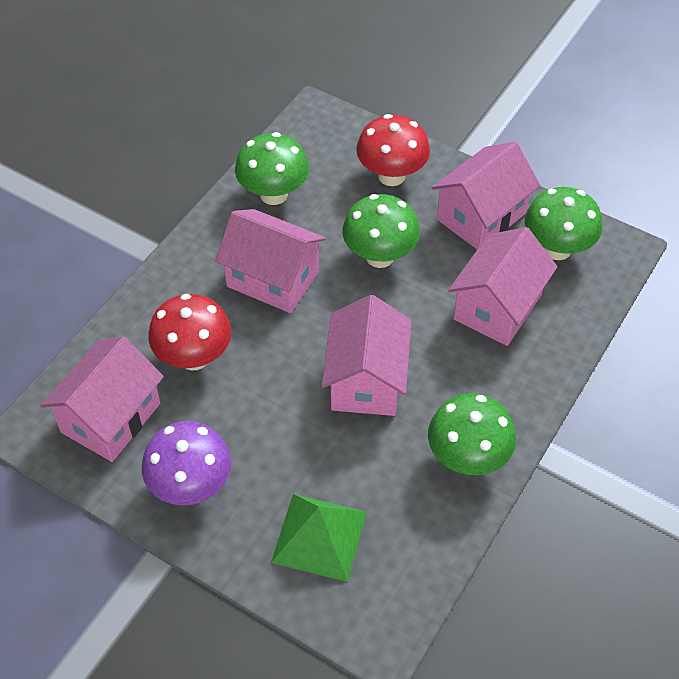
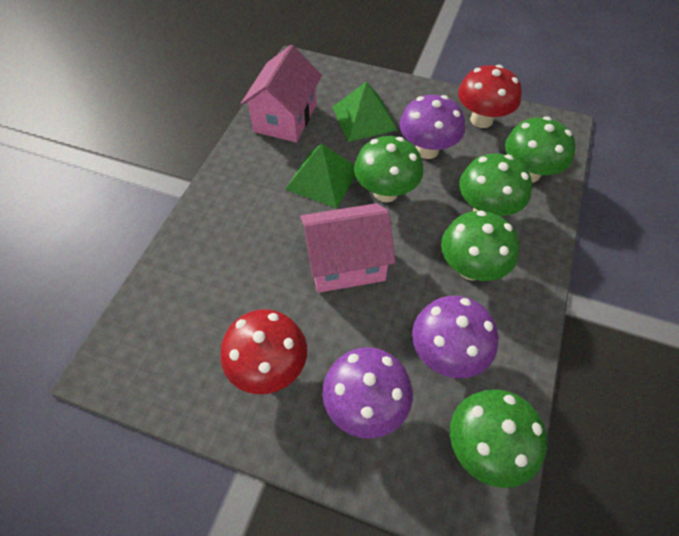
green mushroom: [235,132,309,205] [342,194,420,268] [428,393,516,475] [525,187,602,260] = 4 -> [354,136,423,202] [441,211,519,281] [450,389,547,488] [459,153,532,216] [505,116,576,183] = 5
green pyramid: [271,494,367,582] = 1 -> [285,144,355,208] [332,81,398,142] = 2
pink house: [40,336,164,462] [215,209,326,313] [322,295,412,416] [432,142,540,249] [448,227,558,346] = 5 -> [241,45,322,142] [300,203,395,293] = 2
purple mushroom: [142,421,231,505] = 1 -> [322,347,413,439] [399,95,465,159] [412,296,498,378] = 3

